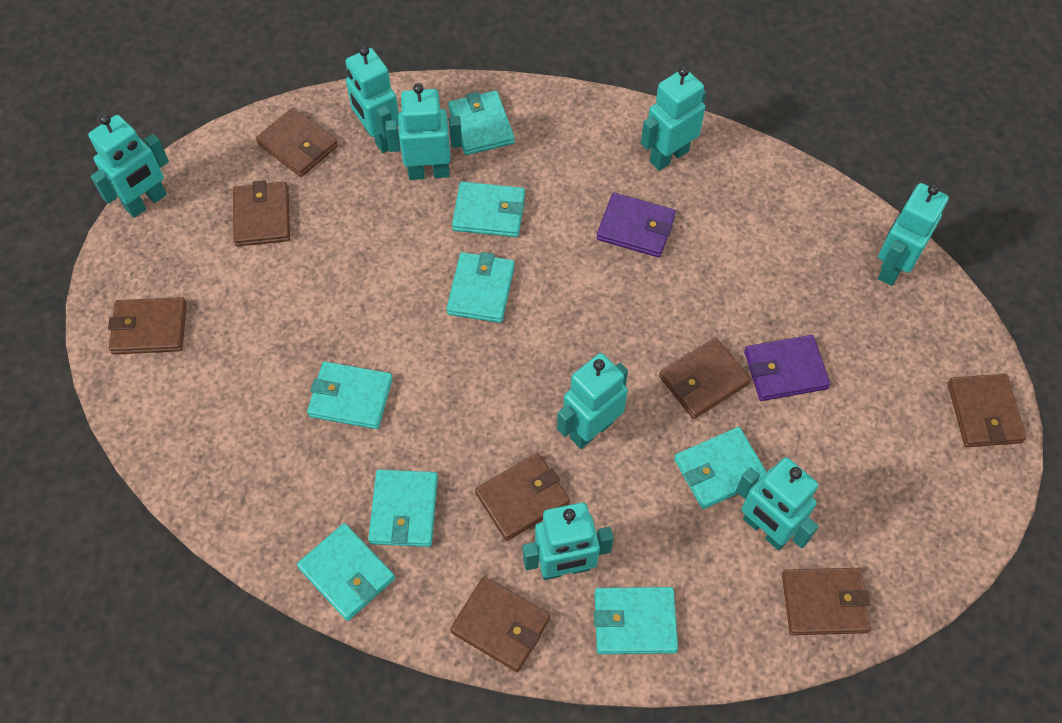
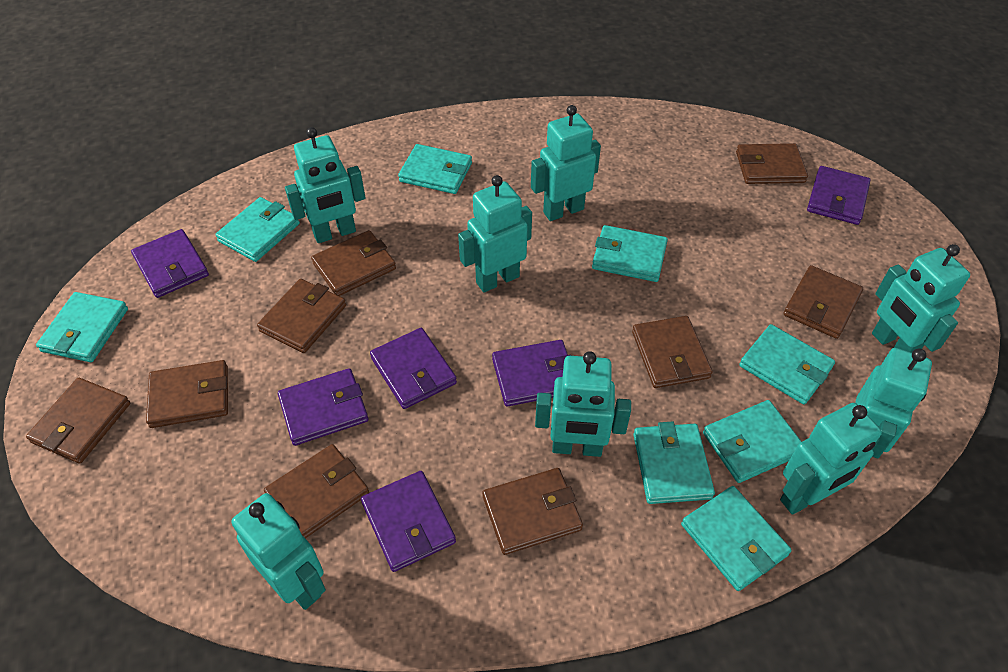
brown wallet: [108,297,187,354] [233,180,290,246] [256,108,338,177] [450,576,550,672] [475,453,570,541] [659,338,751,419] [782,568,871,635] [948,374,1026,447] = 8 -> [26,378,130,464] [146,360,228,428] [257,279,346,353] [264,444,369,539] [311,230,396,296] [483,468,583,555] [632,316,713,388] [736,143,808,184] [783,265,863,339] = 9
purple wallet: [596,193,676,258] [744,335,830,401] = 2 -> [131,229,209,298] [278,368,368,446] [361,471,456,572] [370,328,457,409] [492,340,571,407] [807,166,871,225] = 6

